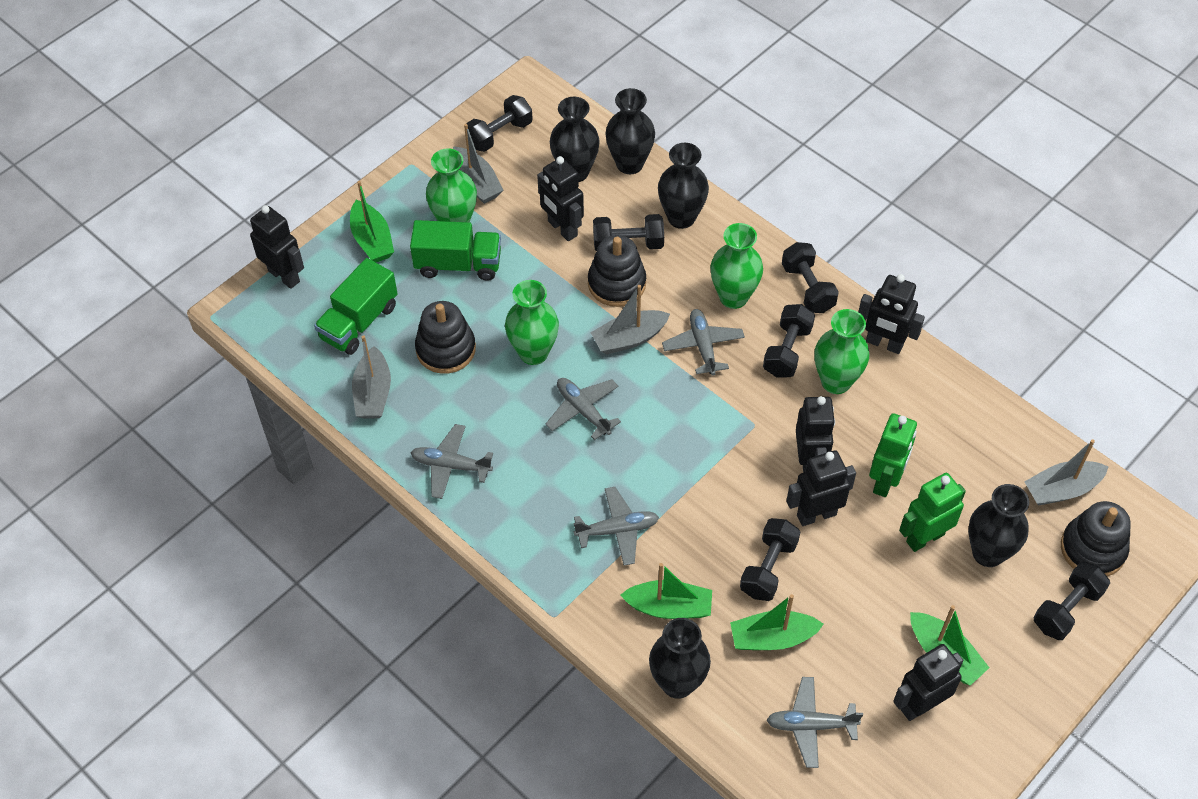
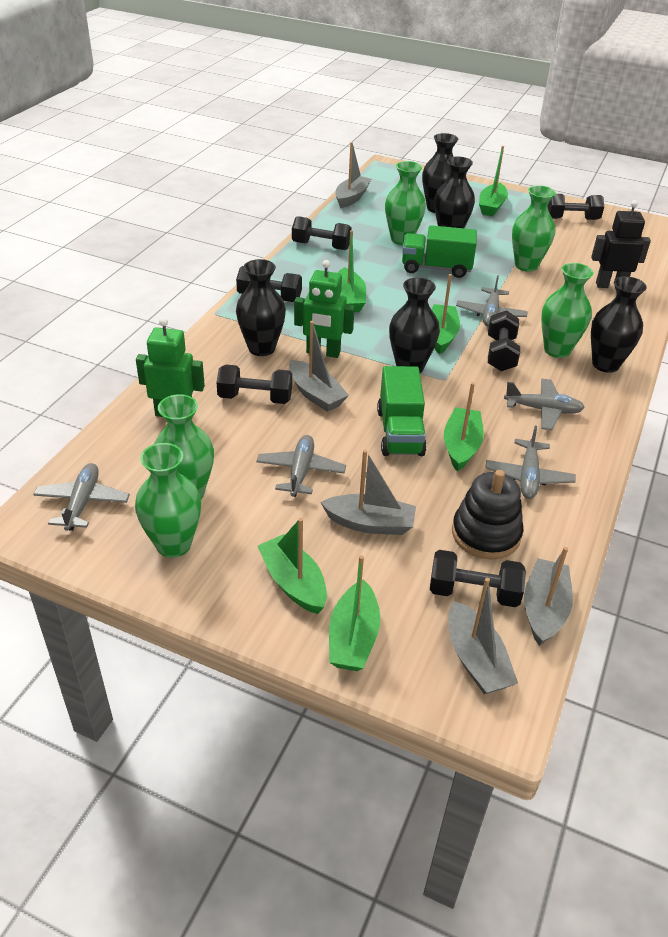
black robot: [250,205,304,289] [537,156,584,241] [786,450,856,526] [796,396,835,473] [858,274,925,354] [893,644,963,721] = 6 -> [591,200,651,288] = 1
black stacking toy: [415,301,476,374] [588,235,646,307] [1061,501,1131,576] = 3 -> [452,470,523,559] = 1
green boat: [350,181,394,262] [621,563,712,619] [730,594,824,650] [910,605,989,686] = 4 -> [257,518,327,614] [329,555,380,671] [338,230,366,312] [431,274,460,354] [444,382,484,471] [479,146,508,216] = 6
green vase: [426,148,477,222] [505,280,559,365] [710,223,763,309] [814,309,869,394] = 4 -> [135,443,201,558] [154,394,214,499] [385,161,426,245] [512,186,556,272] [541,263,594,358] = 5
grey boat: [352,335,391,419] [453,124,503,204] [590,285,670,355] [1024,439,1109,506] = 4 -> [289,321,349,412] [320,450,416,535] [335,142,371,208] [448,578,518,695] [524,547,573,646] = 5

